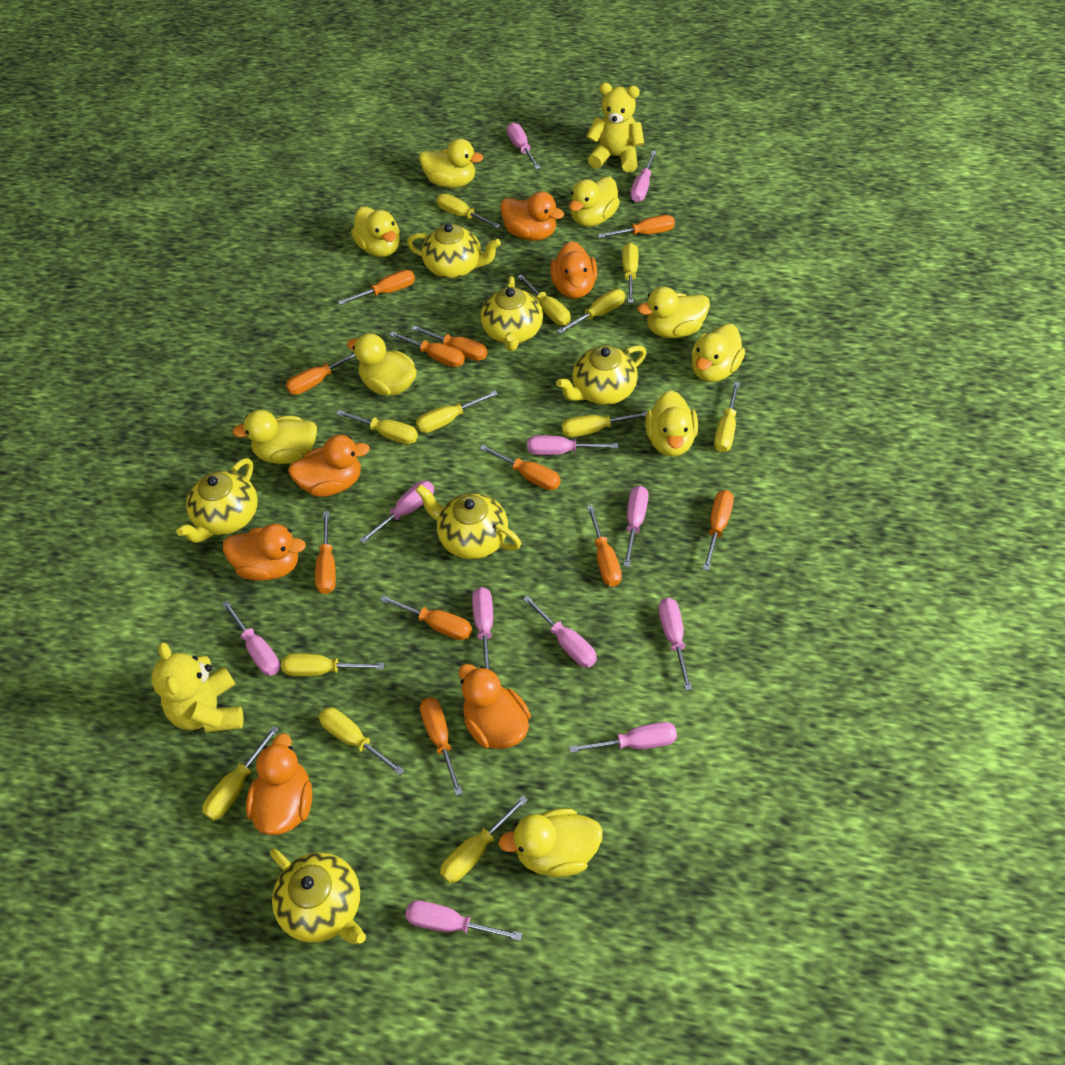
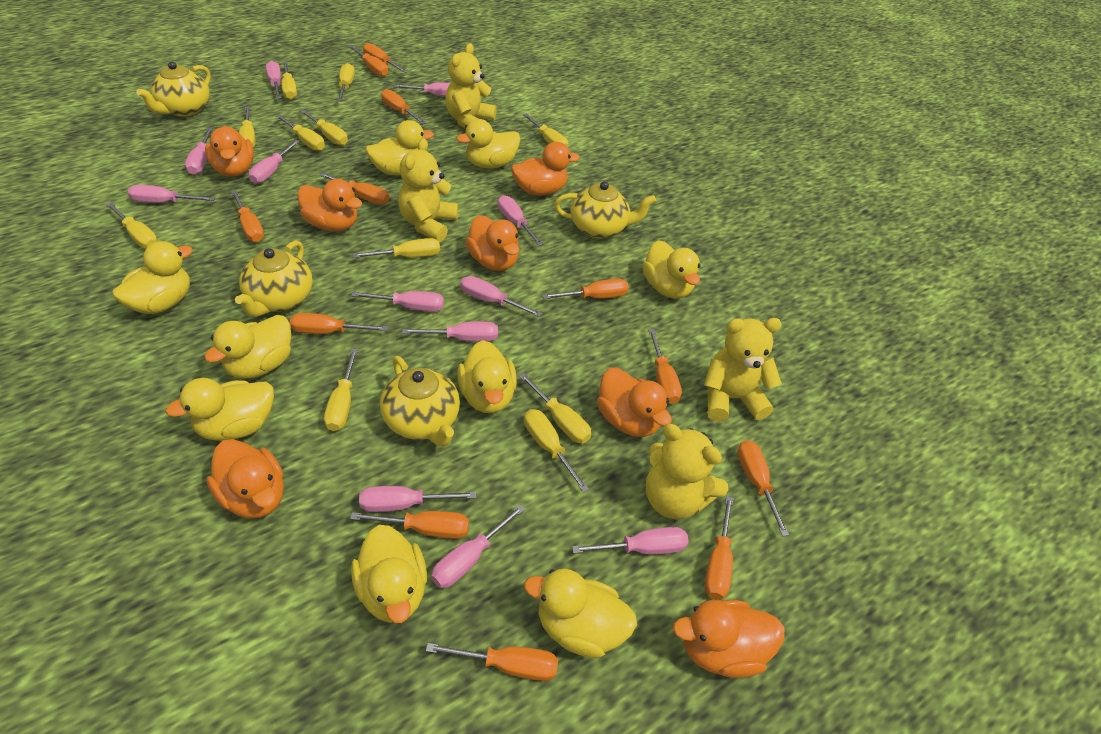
orange duck: [223,524,306,581] [246,733,312,835] [288,435,370,497] [459,664,531,749] [500,192,564,241] [550,241,597,299] = 6 -> [205,126,254,177] [207,439,284,519] [297,179,363,231] [465,215,519,271] [511,142,580,196] [597,368,672,437] [673,600,785,678] = 7
orange screwdriver: [286,353,355,395] [315,511,336,594] [338,270,415,305] [380,595,472,640] [389,332,465,367] [412,325,487,361] [420,697,463,796] [480,445,561,490] [587,505,622,587] [598,215,675,238] [703,490,734,571] = 11 -> [231,190,264,242] [290,313,388,334] [319,172,389,205] [349,45,388,77] [350,511,469,539] [363,43,408,73] [381,89,427,124] [426,643,558,681] [542,278,629,299] [648,329,682,404] [705,496,733,600] [737,440,789,536] = 12
pink screwdriver: [222,601,280,676] [360,481,434,544] [405,901,522,941] [472,587,493,670] [507,123,540,170] [523,595,597,668] [527,435,618,455] [569,722,677,753] [623,486,649,567] [630,151,657,202] [658,598,692,691] = 11 -> [128,185,215,203] [185,128,213,175] [249,140,300,183] [266,61,281,99] [351,291,444,312] [359,486,476,512] [393,82,451,97] [402,321,498,342] [431,504,525,588] [460,276,542,317] [498,195,543,246] [572,527,689,555] = 12
yellow screwdriver: [203,726,279,820] [281,653,385,676] [319,707,405,775] [336,410,418,444] [416,391,498,433] [436,193,501,229] [440,795,528,883] [517,274,571,326] [557,289,625,334] [562,411,647,437] [622,243,638,303] [714,382,740,452] = 12 -> [106,202,158,249] [239,107,256,148] [276,115,325,151] [281,62,297,100] [300,109,348,145] [324,349,358,431] [337,63,355,101] [352,238,440,258] [519,373,591,443] [523,113,568,147] [524,409,589,492] = 11
yellow teapot: [176,458,258,543] [270,849,366,944] [407,224,501,279] [415,485,521,559] [481,276,543,351] [556,345,646,405] = 6 -> [136,61,211,117] [235,240,313,317] [380,356,460,447] [554,181,656,238] = 4
yellow teddy bear: [151,642,244,732] [586,83,644,173] = 2 -> [398,138,458,242] [445,43,497,129] [646,424,728,519] [704,318,782,422] = 4

